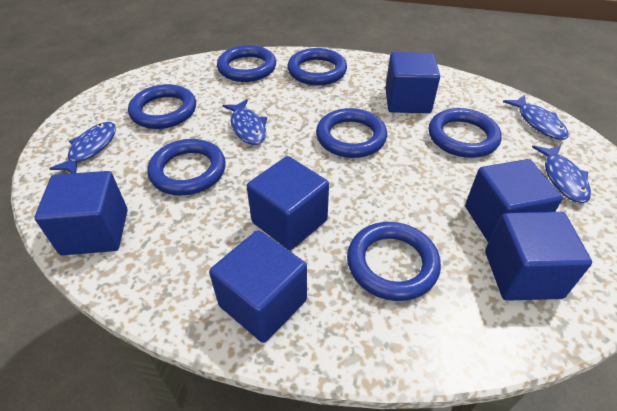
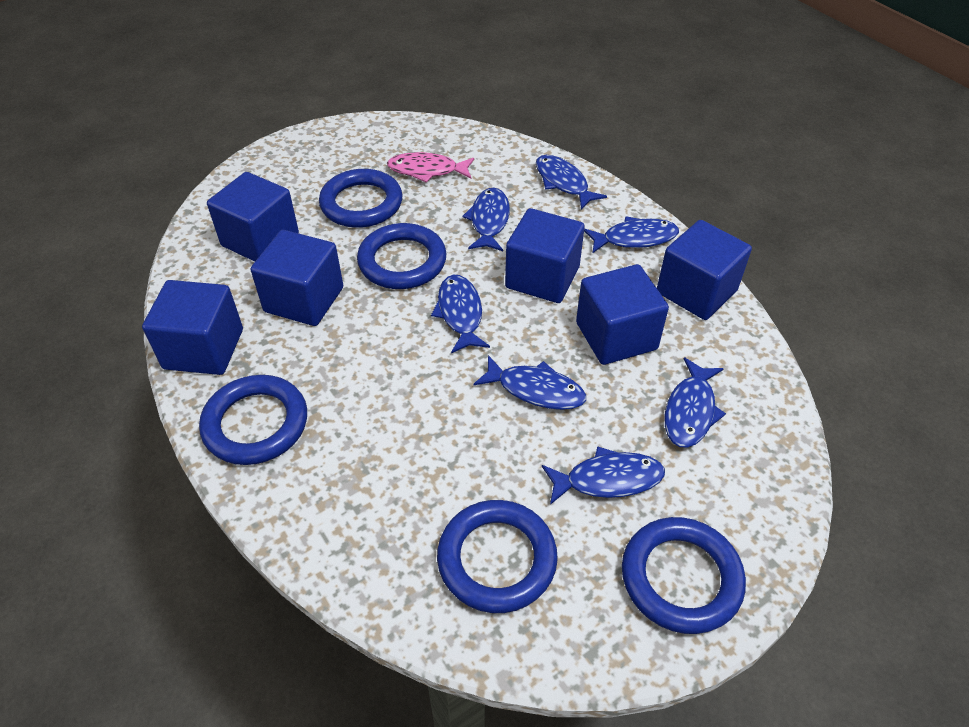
blue fish: [49,122,116,173] [222,99,267,145] [503,95,569,140] [532,145,591,203] = 4 -> [431,275,490,353] [462,188,510,251] [474,355,586,410] [536,155,607,210] [542,446,665,505] [584,216,679,253] [664,357,726,448] = 7
blue ring: [128,84,196,129] [147,139,226,195] [217,45,276,82] [287,48,347,86] [316,108,387,158] [347,222,441,301] [429,108,502,158] = 7 -> [199,375,307,465] [319,169,403,228] [357,223,446,289] [437,500,558,613] [622,517,746,634] = 5
pink fish: none = 0 -> [387,152,474,183] = 1

